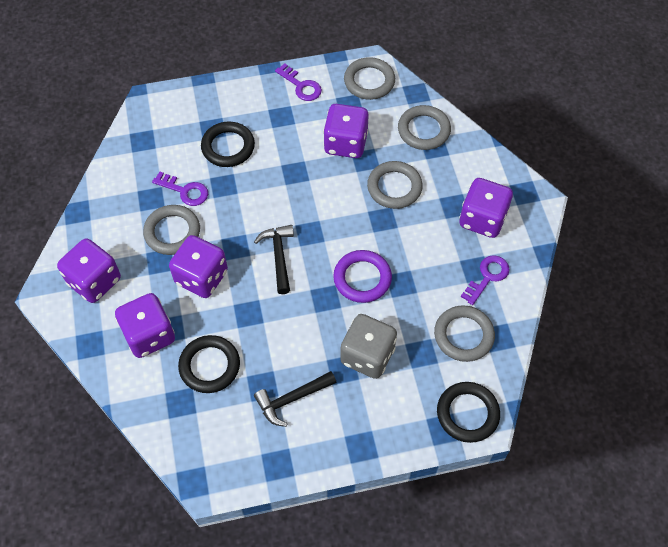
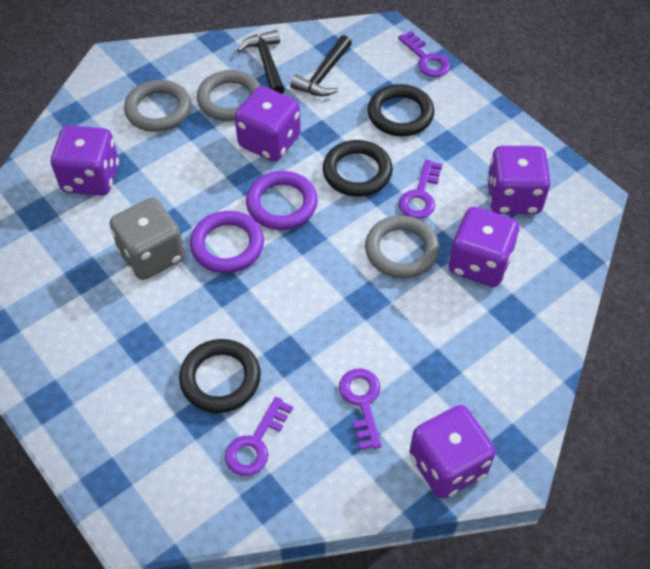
grey ring: [143,205,200,255] [344,57,395,100] [367,161,423,209] [398,105,451,150] [434,305,495,362] = 5 -> [124,80,191,132] [197,70,260,121] [365,215,439,278] = 3
purple key: [152,172,208,206] [275,63,322,101] [461,255,510,305] = 3 -> [225,397,293,476] [339,368,382,450] [398,31,451,77] [399,160,443,219] = 4
purple ring: [333,250,392,303] = 1 -> [190,211,264,273] [246,171,318,230] = 2

